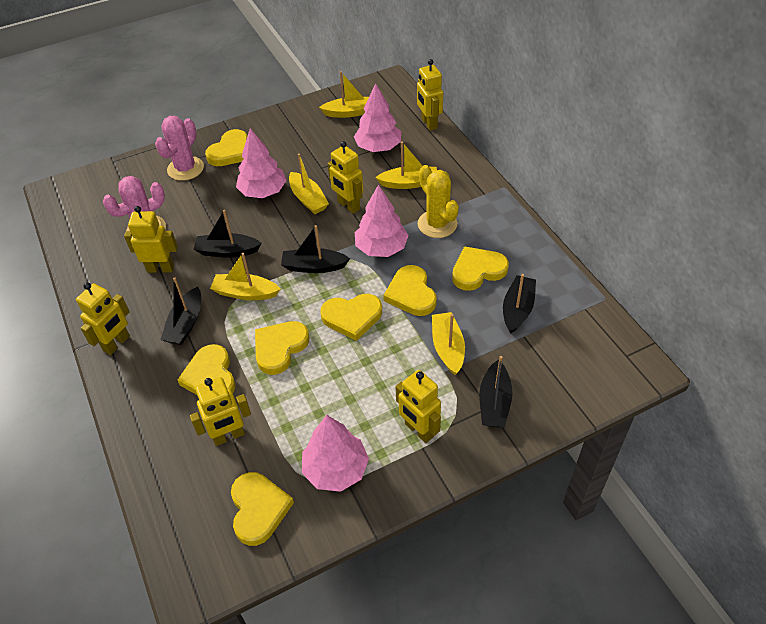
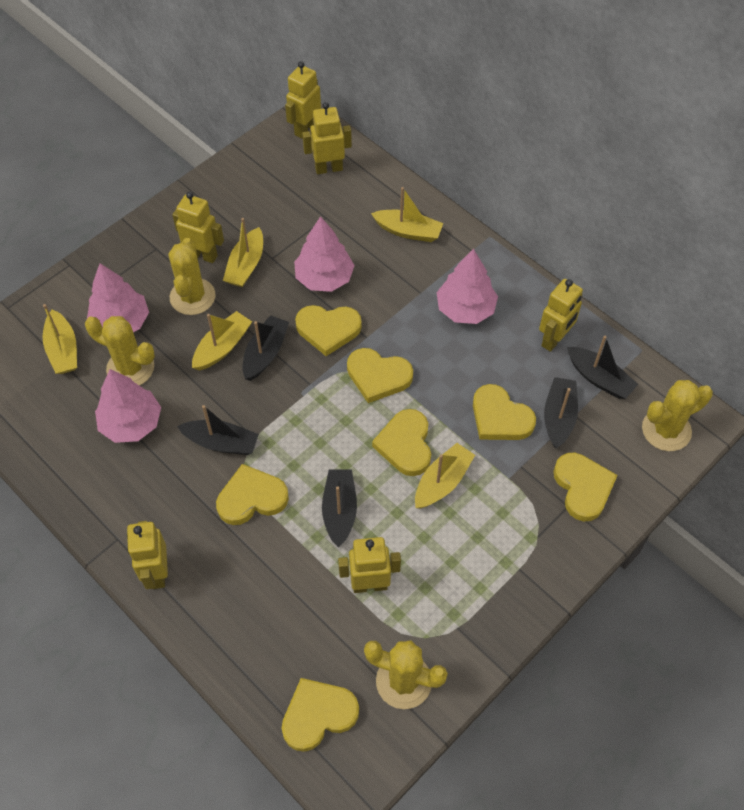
pink cactus: [103,176,166,231] [155,116,204,181] = 2 -> none = 0
yellow cactus: [418,165,459,238] = 1 -> [85,316,155,385] [169,238,216,315] [364,640,448,709] [642,380,713,451] = 4

